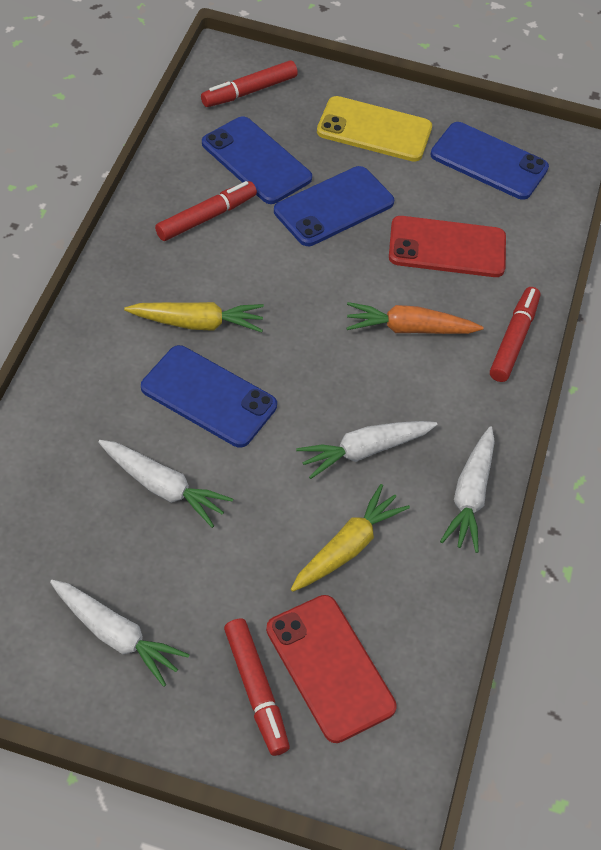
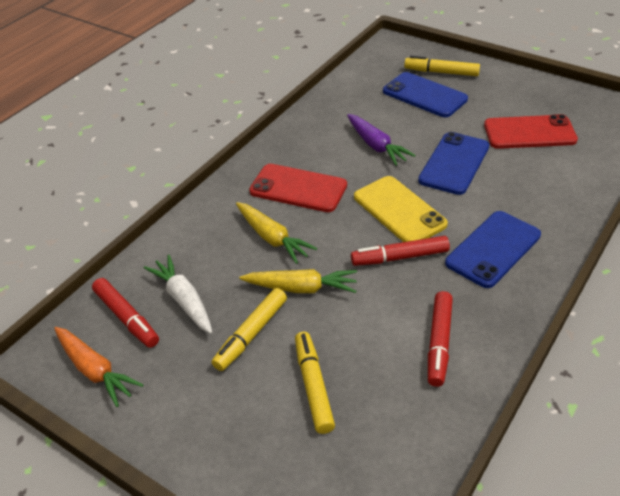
blue phone: [141,345,277,448] [202,116,312,204] [274,166,394,246] [431,122,549,200] = 4 -> [383,72,468,117] [418,132,489,195] [445,211,541,288] = 3
purple carrot: none = 0 -> [347,114,416,166] = 1
red marker: [155,181,257,241] [201,60,298,107] [224,618,290,756] [490,287,540,382] = 4 -> [92,278,159,348] [351,236,450,266] [428,291,453,387] = 3
white carrot: [50,580,190,687] [98,440,233,528] [296,421,437,479] [440,426,495,553] = 4 -> [144,255,212,334] = 1
yellow marker: none = 0 -> [212,288,287,371] [295,332,335,434] [404,56,480,76] = 3

